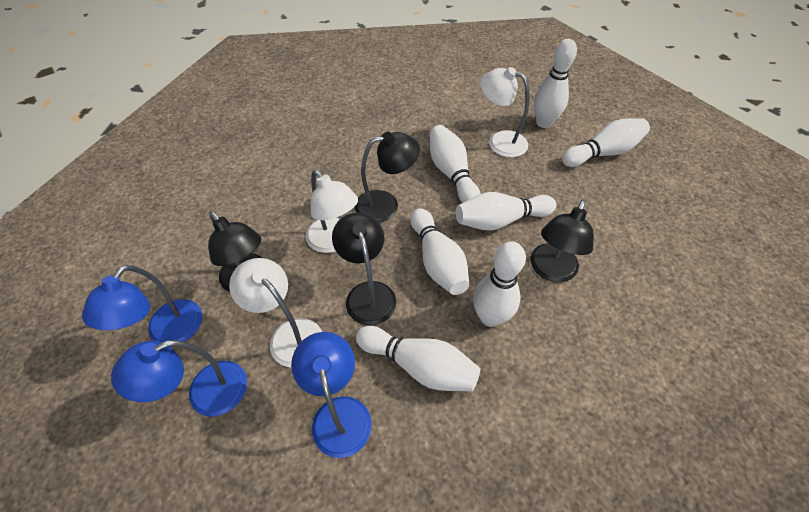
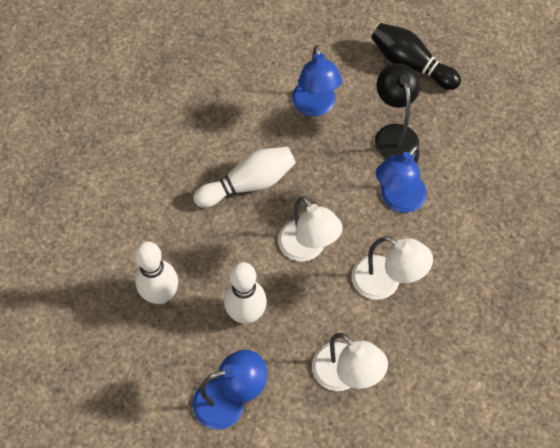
black bowling pin: none = 0 -> [371,23,461,90] = 1
black lamp: [208,211,262,292] [332,212,396,325] [355,132,420,223] [530,200,594,283] = 4 -> [375,64,420,159] = 1
white bowling pin: [356,326,481,391] [410,209,470,295] [430,125,480,203] [456,192,556,231] [473,241,526,327] [534,39,577,128] [562,118,650,167] = 7 -> [134,241,178,304] [193,147,295,208] [224,262,267,324] = 3

